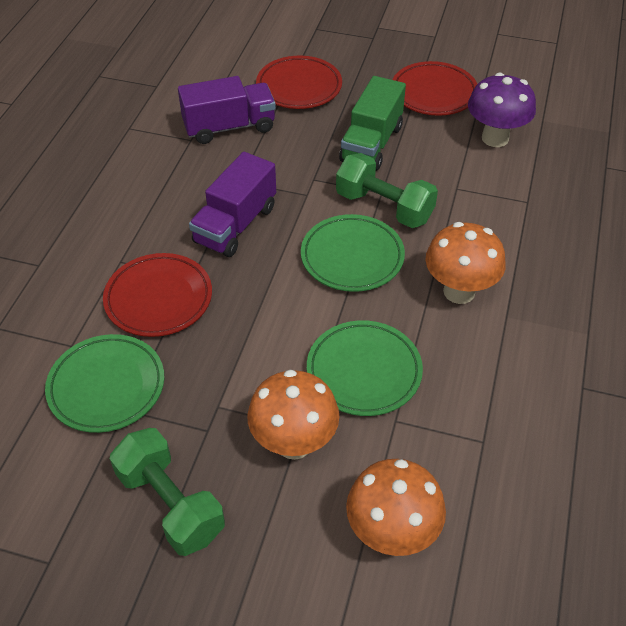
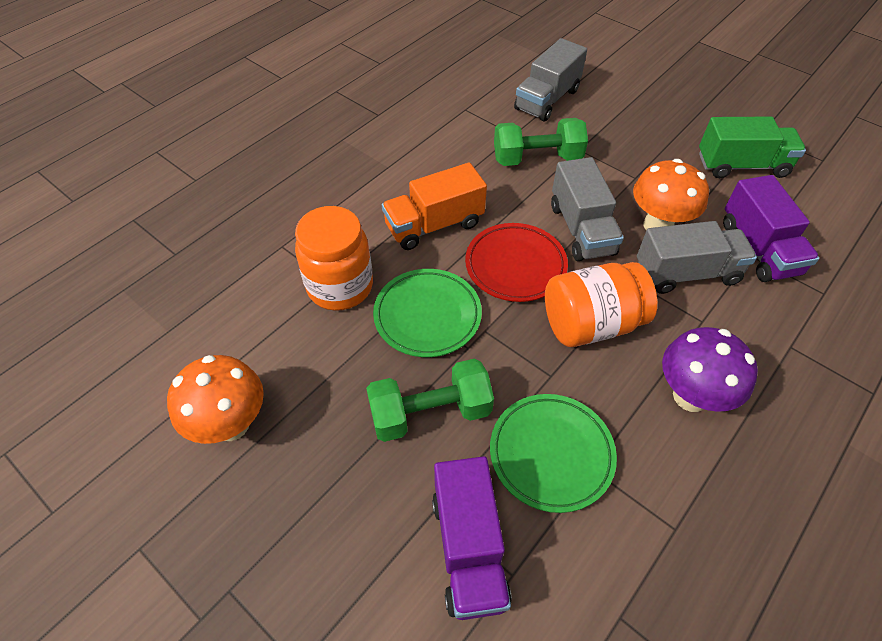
green plate: [45,334,164,433] [301,214,405,292] [307,320,423,416] = 3 -> [373,269,482,357] [490,394,617,513] = 2
grey truck: none = 0 -> [514,38,587,122] [551,157,624,261] [637,221,757,294] = 3
orange jar: none = 0 -> [295,206,373,311] [545,262,657,347] = 2
orange mushroom: [247,370,339,460] [346,459,446,556] [426,222,506,304] = 3 -> [167,355,264,444] [633,159,709,230] = 2
orange truck: none = 0 -> [382,162,487,250] = 1
red plate: [103,253,212,337] [256,56,342,109] [393,61,477,116] = 3 -> [465,223,568,302] = 1

